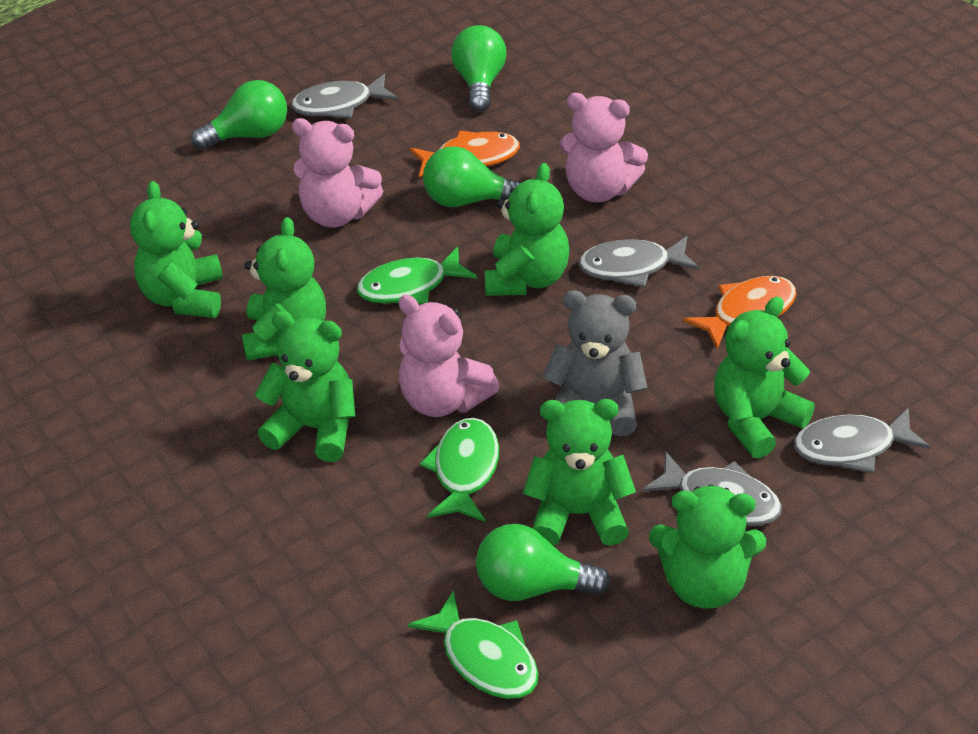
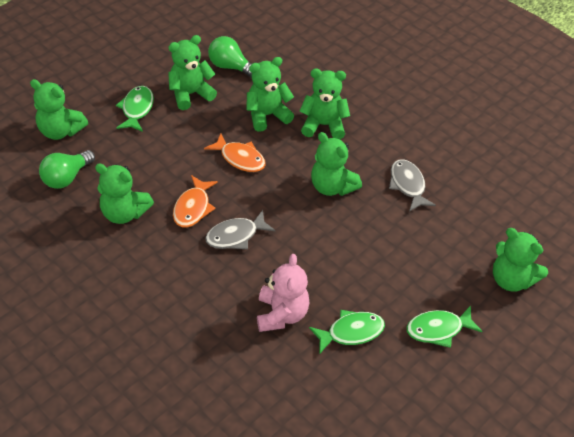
green light bulb: [191,80,287,150] [423,146,522,207] [451,25,507,112] [476,524,611,601] = 4 -> [39,150,95,189] [208,36,252,78] = 2
grey fish: [291,74,398,118] [578,236,699,287] [642,452,782,527] [793,408,930,473] = 4 -> [205,210,275,249] [389,159,436,212] = 2
grey teddy bear: [542,290,648,436] = 1 -> none = 0
pink teddy bear: [292,118,383,227] [399,295,500,417] [559,93,648,203] = 3 -> [257,254,310,332] = 1

